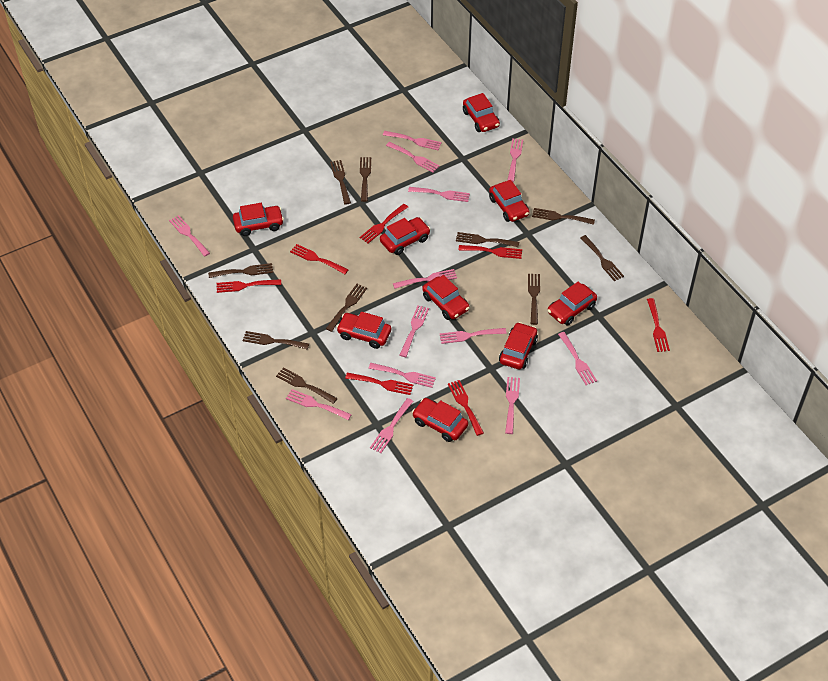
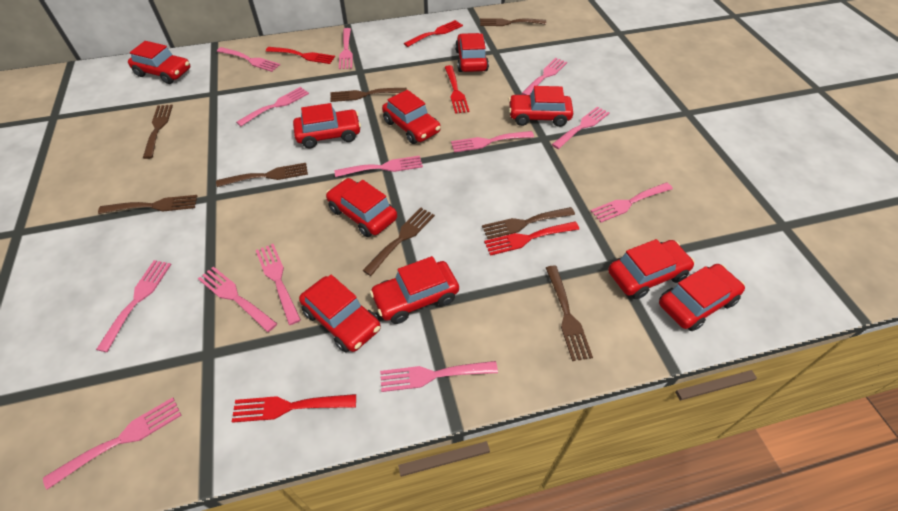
brown fork: [208,263,273,278] [243,331,309,350] [276,367,338,404] [326,284,367,332] [330,160,351,204] [360,157,371,202] [456,232,519,247] [528,274,540,325] [532,208,595,225] [580,235,624,281] = 10 -> [98,195,197,214] [143,105,173,159] [216,163,308,187] [330,88,407,102] [362,208,435,276] [480,18,546,26] [482,207,575,239] [546,266,593,361] = 8
red car: [233,203,284,236] [336,312,391,349] [380,217,430,255] [412,398,468,442] [422,275,470,320] [463,93,500,132] [489,180,530,222] [499,322,538,369] [547,282,597,325] = 9 -> [128,41,191,84] [293,103,361,148] [299,275,381,352] [326,178,397,237] [370,256,459,324] [382,90,441,144] [455,33,489,72] [508,86,573,127] [608,239,695,299] [659,264,745,331] = 10
red fork: [217,279,281,293] [290,244,348,274] [345,373,413,395] [360,204,408,243] [448,380,484,436] [458,245,522,259] [647,298,670,352] = 7 -> [232,394,356,423] [266,47,335,64] [404,20,463,47] [445,65,470,114] [484,221,579,256] = 5

